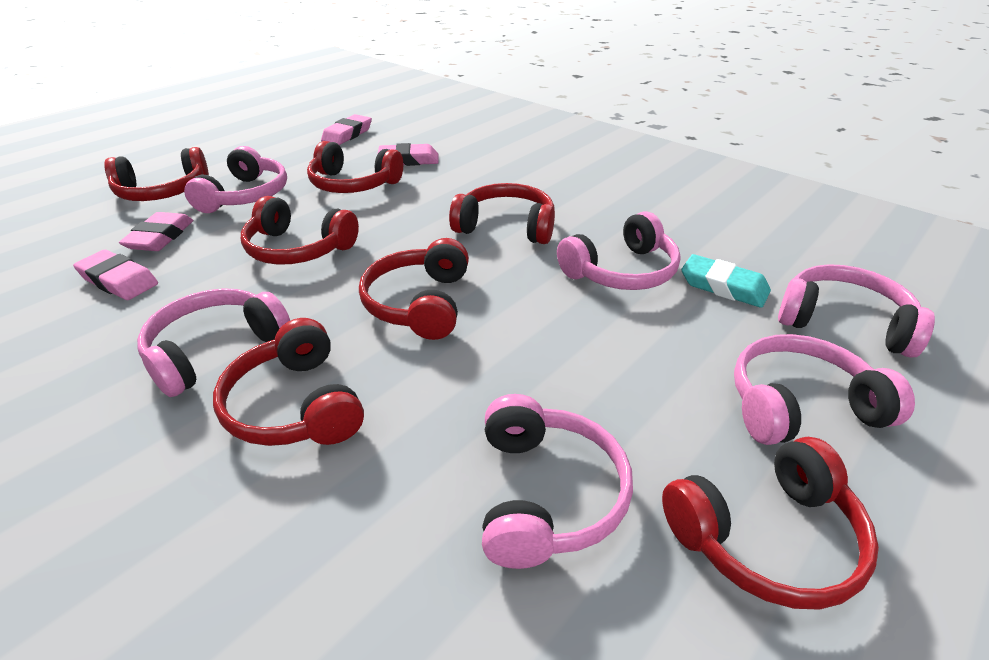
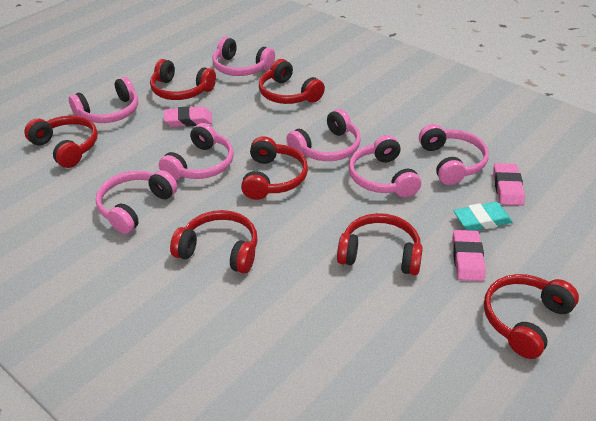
pink eraser: [73,250,158,300] [119,212,193,251] [321,114,372,145] [377,143,438,166] = 4 -> [164,106,212,127] [452,230,486,281] [493,163,525,206] = 3
pink headphones: [137,288,290,397] [184,146,287,213] [482,394,633,569] [557,211,681,290] [734,334,915,445] [778,264,935,358] = 6 -> [69,77,138,123] [96,170,178,234] [159,123,234,180] [212,37,275,76] [286,109,361,161] [349,135,421,197] [419,124,489,185] = 7

